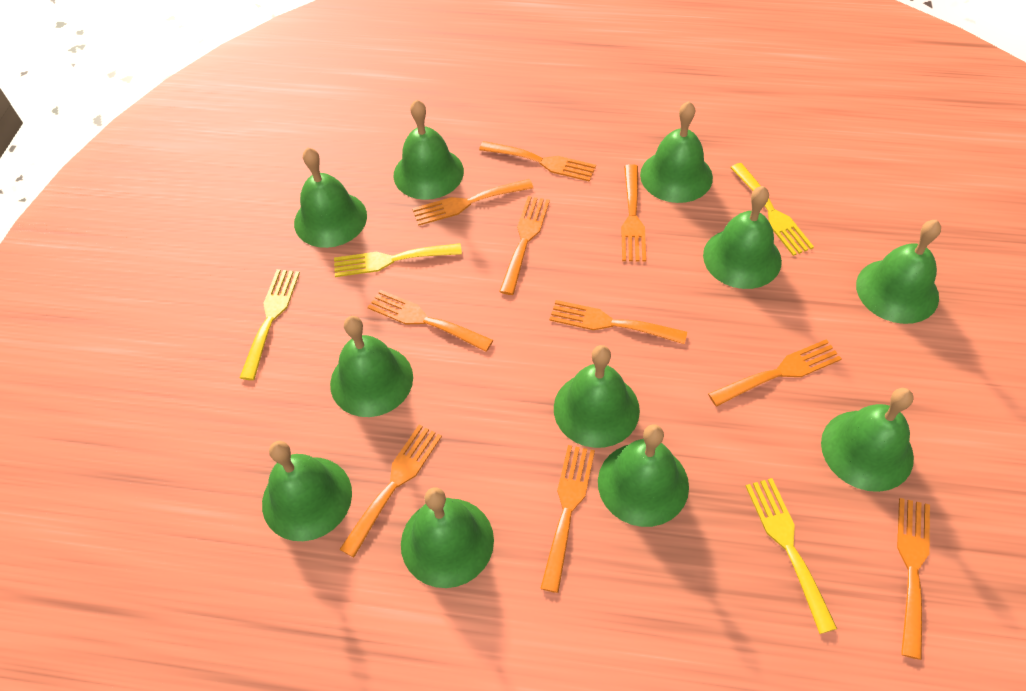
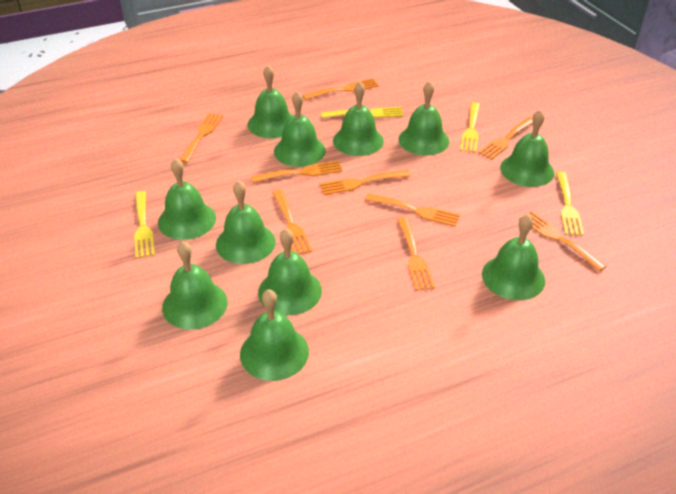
orange fork: [339,424,442,558] [368,290,493,352] [412,179,533,226] [479,141,596,182] [499,196,550,295] [540,445,595,593] [549,300,687,344] [621,164,646,262] [708,339,842,407] [897,498,930,660] = 10 -> [179,113,223,163] [251,161,342,183] [272,190,312,255] [302,78,379,100] [320,170,411,195] [365,194,460,227] [397,217,435,291] [478,117,533,160] [519,211,607,271] = 9

